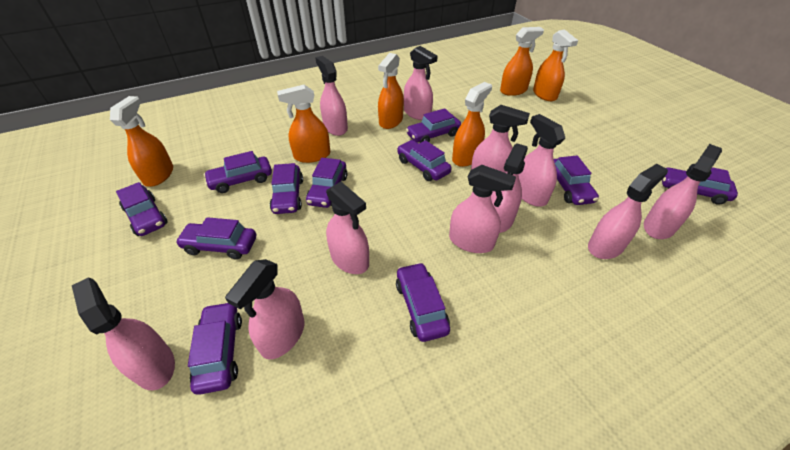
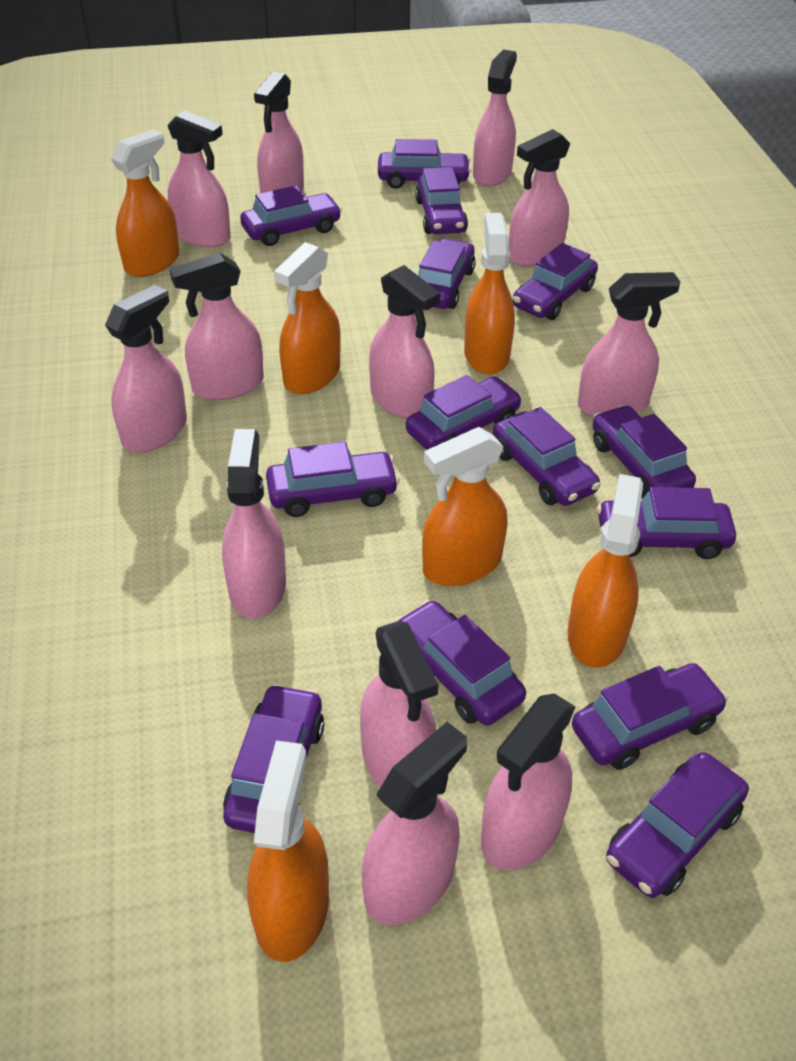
pink spray bottle: [72,277,175,390] [225,259,305,359] [315,56,348,136] [326,182,369,274] [404,46,438,120] [449,165,516,253] [471,105,530,173] [491,143,528,233] [519,114,565,207] [588,164,668,259] [644,144,722,239] = 11 -> [105,285,187,452] [167,110,231,247] [169,252,264,400] [222,429,286,619] [254,72,304,193] [360,621,439,787] [362,722,467,925] [369,265,440,419] [473,49,517,186] [481,693,575,871] [508,129,570,266] [578,272,680,417] = 12
purple car: [116,182,168,236] [175,217,256,259] [188,302,242,395] [204,151,272,193] [270,163,303,214] [306,158,347,208] [396,262,450,342] [397,140,452,181] [406,108,461,143] [554,156,599,205] [662,167,738,205] = 11 -> [223,683,324,833] [240,185,342,246] [266,442,399,517] [378,139,471,189] [395,600,526,726] [406,375,522,450] [415,167,468,234] [418,238,476,309] [492,407,601,506] [513,243,598,320] [572,663,728,770] [592,405,696,499] [597,487,736,559] [606,752,749,898] = 14

